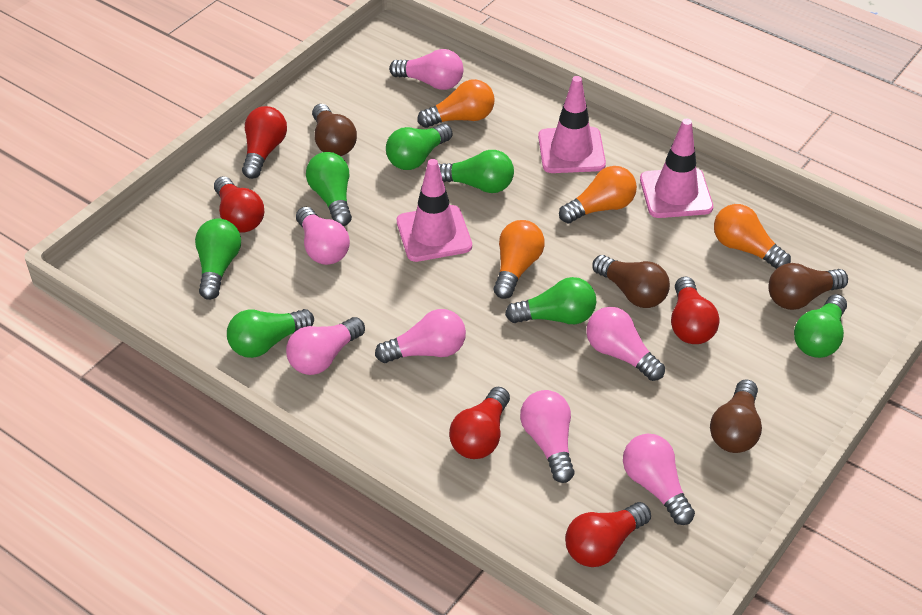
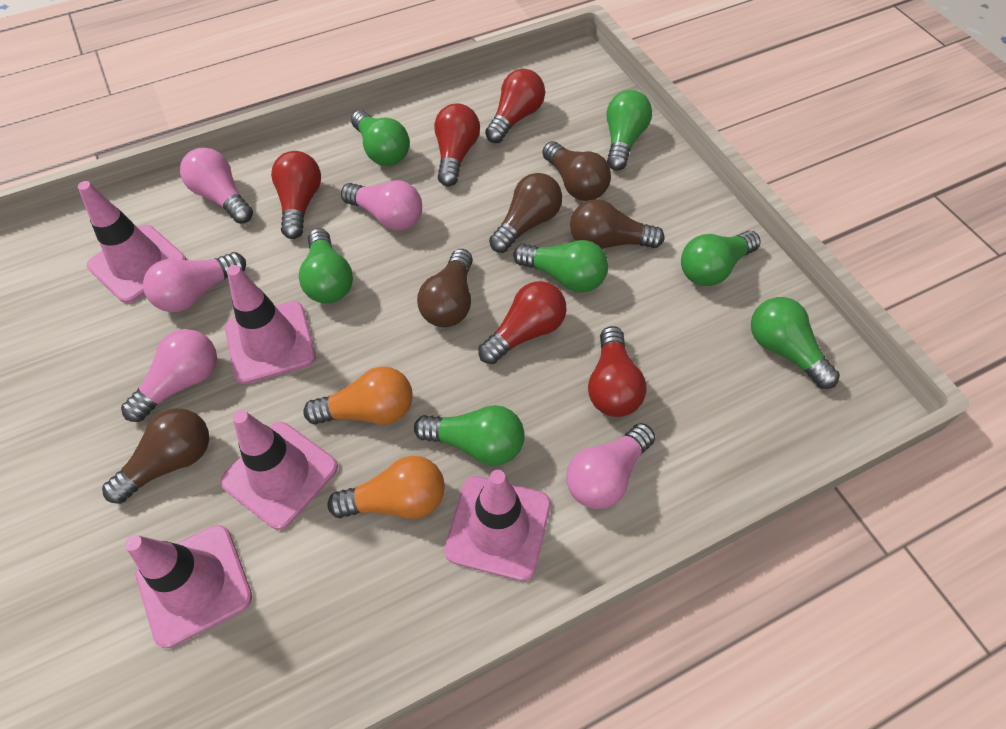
brown light bulb: [312,104,357,156] [592,255,670,308] [710,379,762,453] [768,263,848,310] = 4 -> [102,408,209,504] [417,249,473,327] [489,173,562,253] [542,141,611,201] [570,199,664,249] = 5
orange light bulb: [417,79,495,128] [494,220,545,299] [559,166,637,223] [714,204,791,269] = 4 -> [303,366,413,425] [327,456,445,519] = 2
pink light bulb: [286,317,365,375] [296,207,350,265] [375,309,466,363] [389,49,463,90] [520,390,575,483] [586,307,665,381] [623,434,695,525] = 7 -> [121,329,217,422] [143,252,246,312] [180,147,253,224] [341,180,422,231] [566,423,655,509] = 5
pink traffic cone: [397,159,472,262] [538,76,606,173] [640,118,713,218] = 3 -> [78,181,187,303] [125,525,252,648] [220,410,338,530] [225,265,316,384] [444,470,551,581] = 5

